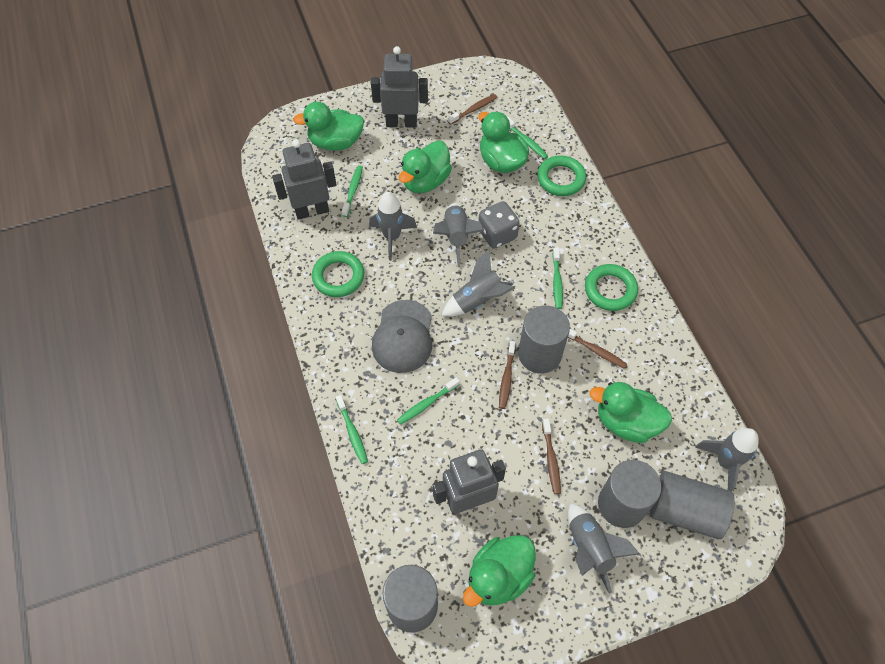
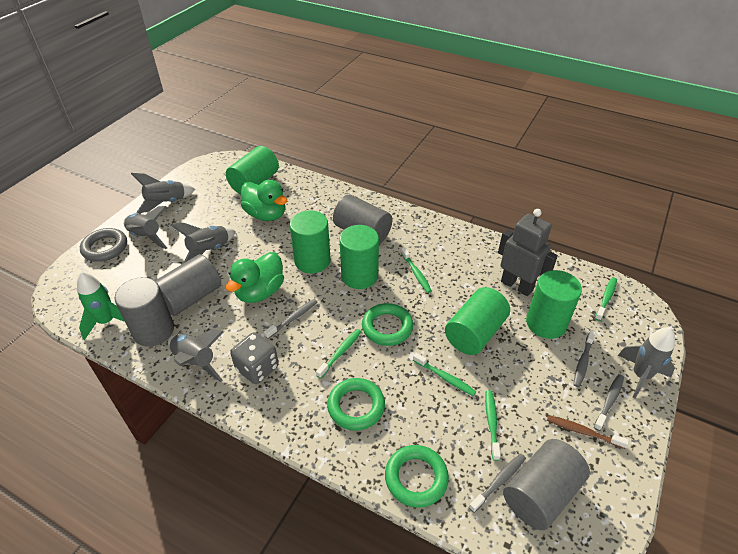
brown toothbrush: [448,94,497,125] [499,341,516,409] [542,419,561,494] [568,329,627,369] = 4 -> [547,415,629,449] = 1
green cylinder: none = 0 -> [226,146,279,194] [290,210,331,273] [339,225,379,289] [445,287,510,355] [526,270,582,339] = 5
green duck: [293,102,364,150] [399,140,452,193] [463,535,536,607] [479,111,529,173] [590,382,672,443] = 5 -> [226,252,284,303] [241,180,287,221] = 2
green rocket: none = 0 -> [77,272,125,340] = 1
grey cap: [372,300,432,373] = 1 -> none = 0
grey ring: none = 0 -> [80,228,127,262] = 1
grey robot: [272,139,337,220] [371,46,428,128] [433,449,506,515] = 3 -> [498,209,558,296] = 1
grey toothbrush: none = 0 -> [264,299,317,339] [469,454,526,513] [573,330,596,387] [594,374,624,431] = 4

